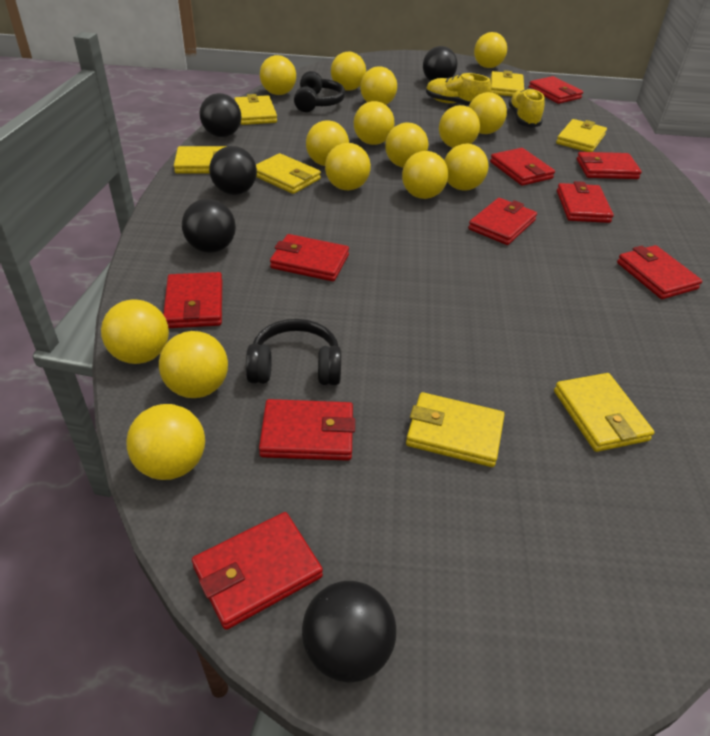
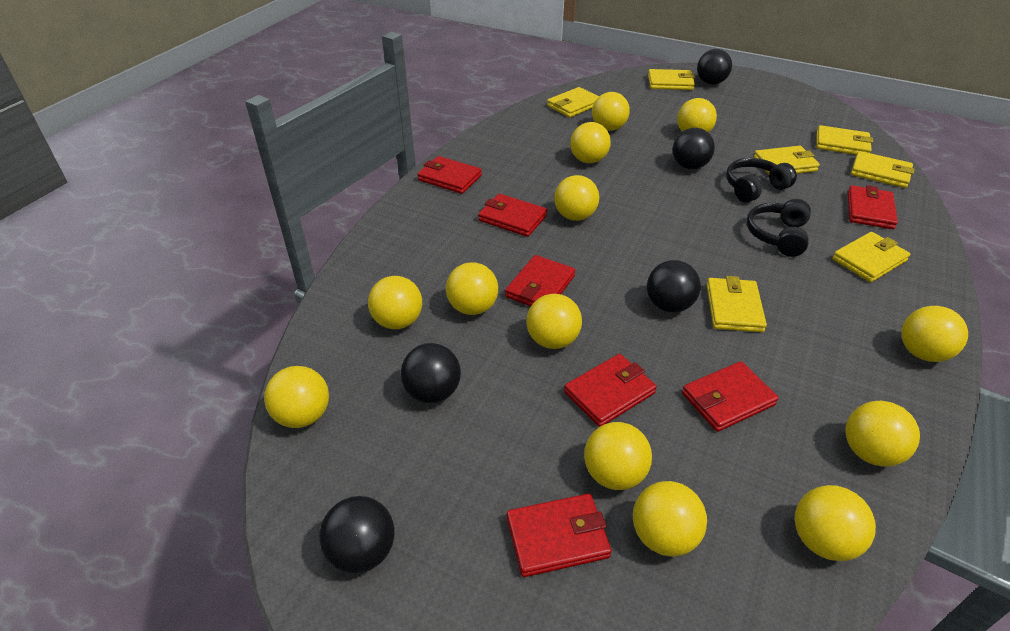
red wallet: [163,272,222,328] [192,512,323,630] [259,399,355,461] [270,234,349,281] [468,198,537,245] [490,148,555,186] [529,76,583,104] [557,181,614,223] [577,152,642,179] [617,245,702,299] = 10 -> [417,156,482,194] [478,194,547,237] [505,255,575,307] [507,494,612,577] [564,354,657,427] [682,361,779,432] [848,185,898,229] = 7
yellow ball: [101,299,169,364] [126,404,205,480] [159,331,228,398] [260,55,296,95] [306,121,349,166] [325,143,371,190] [331,52,366,91] [354,101,394,145] [360,66,397,105] [385,123,428,168] [402,151,448,199] [439,105,480,148] [444,143,488,191] [469,92,507,134] [474,32,507,68] = 15 -> [264,366,329,428] [368,276,422,329] [446,262,498,315] [526,294,582,349] [554,175,599,221] [570,122,611,163] [584,422,652,490] [592,92,630,131] [633,481,707,557] [677,98,717,133] [795,485,876,561] [845,401,920,467] [901,306,968,362] = 13
yellow shoe: [426,73,491,106] [508,88,545,128] = 2 -> none = 0

